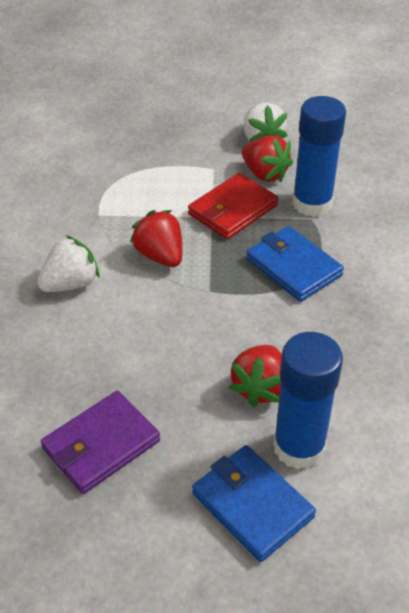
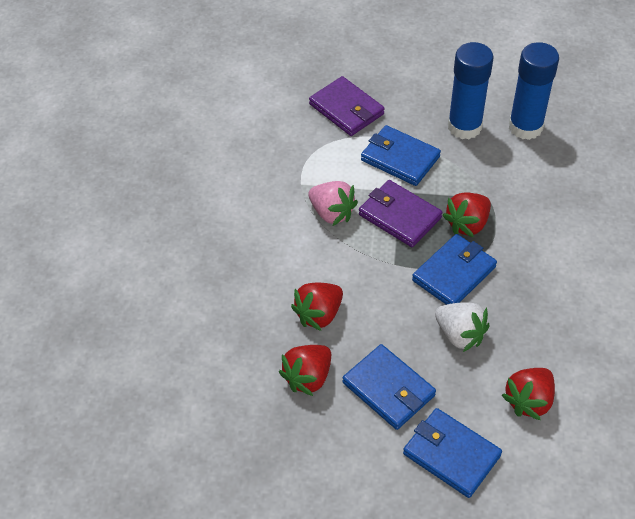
blue wallet: [192,445,316,562] [246,226,344,302] = 2 -> [343,344,436,430] [361,125,441,186] [403,408,502,498] [412,234,497,305] = 4
pink strawberry: none = 0 -> [308,181,358,226] = 1
purple wallet: [41,391,160,494] = 1 -> [309,76,385,136] [359,180,443,247] = 2
red strawberry: [130,210,182,267] [229,345,282,407] [242,135,293,182] = 3 -> [279,345,331,396] [291,283,343,331] [443,192,491,237] [502,368,555,420] = 4
red wallet: [188,173,278,239] = 1 -> none = 0
white strawberry: [37,235,100,292] [243,103,288,143] = 2 -> [435,302,490,352] = 1

